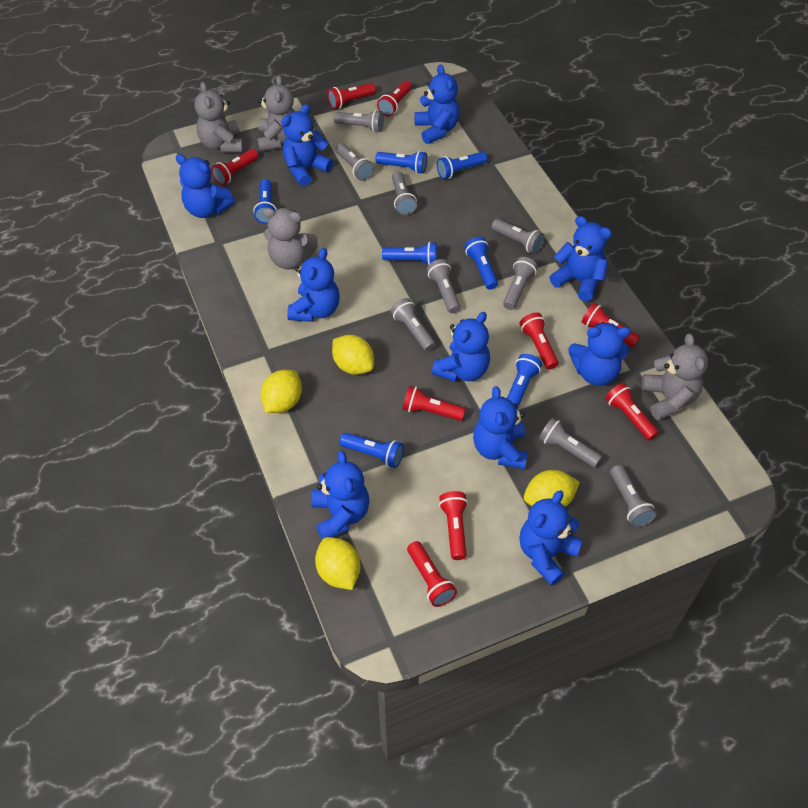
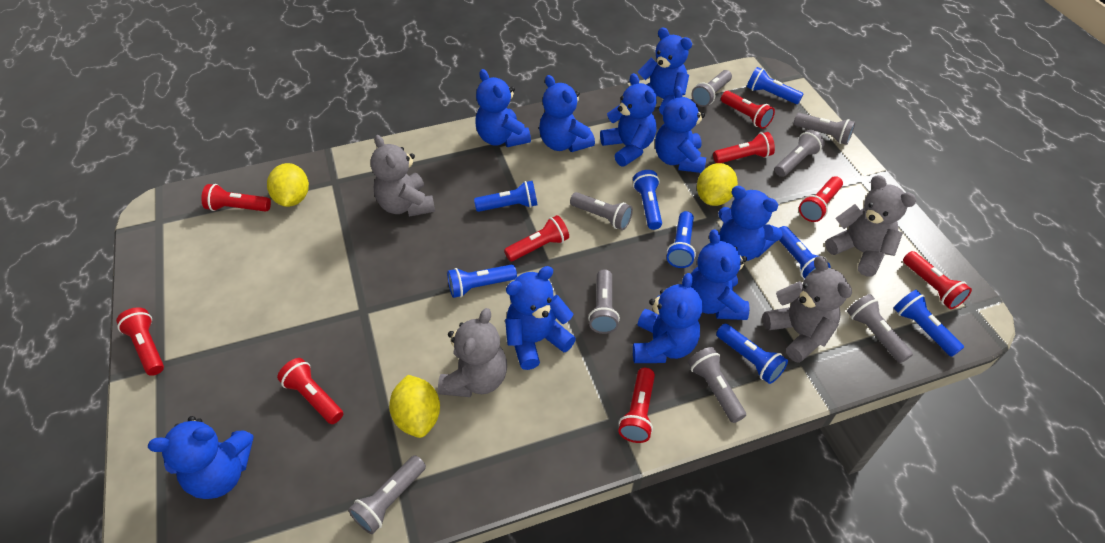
blue flashlight: [253,179,277,224] [339,433,404,468] [375,151,427,174] [382,242,437,265] [437,152,487,179] [464,237,498,290] [507,354,542,409] = 7 -> [447,264,517,298] [474,181,537,212] [633,170,662,230] [666,211,696,268] [716,324,788,384] [747,67,803,104] [779,226,831,279] [894,290,964,357] = 8
grey flashlight: [334,110,384,132] [335,143,374,181] [391,298,436,351] [392,171,417,215] [427,259,460,313] [491,219,545,254] [503,257,538,310] [539,418,602,467] [610,465,657,527] = 9 -> [348,455,426,534] [570,192,633,230] [588,269,620,334] [688,347,746,423] [691,70,732,107] [775,130,825,177] [793,113,855,145] [847,294,913,363] = 8
yellow lemon: [261,370,302,413] [315,537,360,590] [332,335,374,375] [524,470,580,507] = 4 -> [267,163,309,207] [389,375,440,438] [697,163,738,206] = 3

